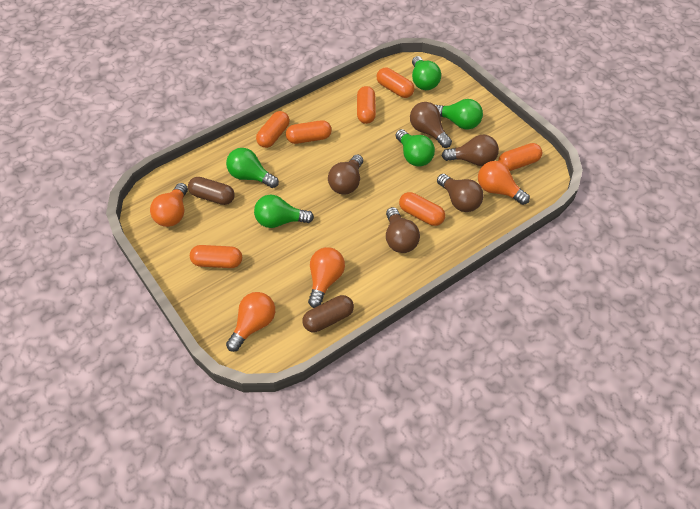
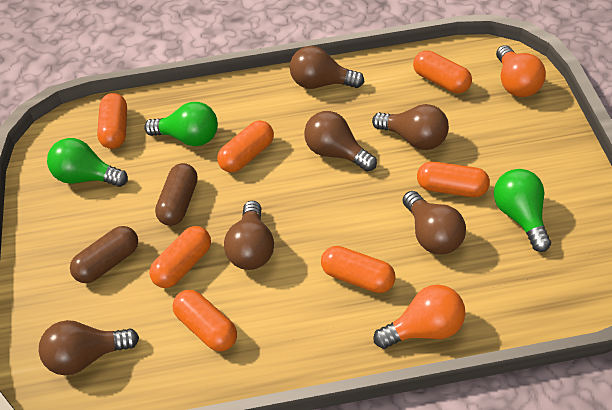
brown light bulb: [328,154,363,195] [386,207,420,253] [410,102,452,148] [437,174,484,212] [442,135,499,166] = 5 -> [39,320,139,375] [224,201,274,270] [290,46,364,89] [304,111,377,172] [372,104,449,150] [403,191,466,255] = 6
green light bulb: [226,148,279,188] [254,195,314,228] [395,129,435,167] [412,56,441,90] [435,99,483,130] = 5 -> [47,138,128,187] [144,102,218,146] [494,169,551,252] = 3
orange light bulb: [150,183,188,227] [226,292,275,352] [308,247,345,308] [478,161,530,205] = 4 -> [373,285,465,349] [496,45,546,97] = 2

